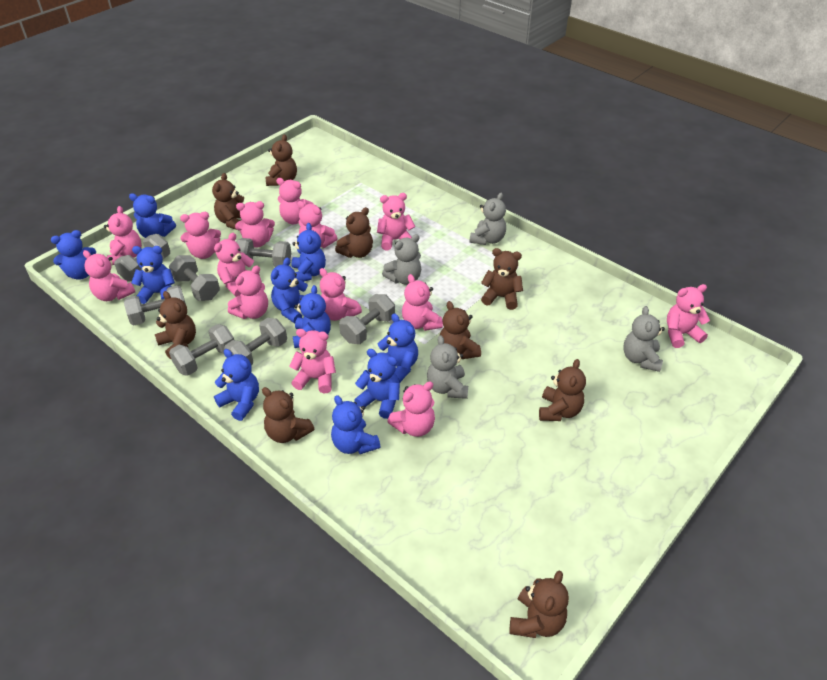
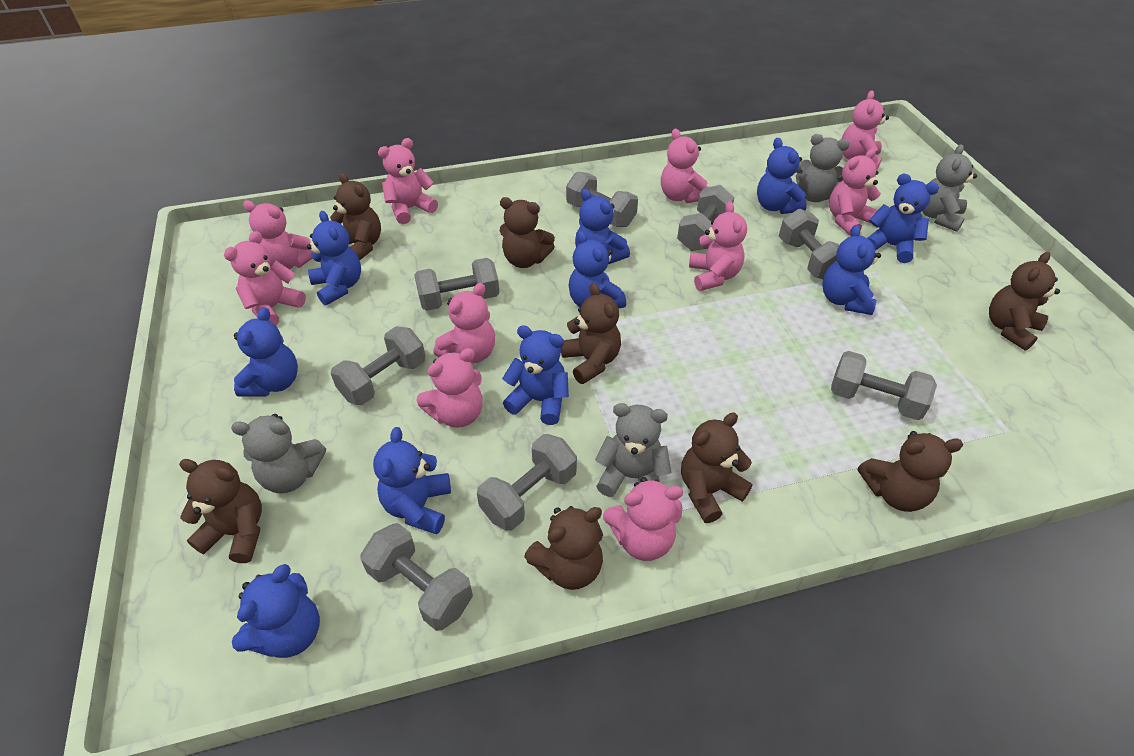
brown teddy bear: [155,291,196,360] [212,173,244,230] [262,387,314,443] [266,134,297,186] [335,207,373,258] [440,301,481,359] [481,248,523,310] [509,570,569,638] [539,359,586,421] = 9 -> [179,459,262,563] [330,173,381,260] [500,197,555,268] [524,506,603,590] [561,283,621,384] [681,412,753,523] [858,431,963,512] [989,252,1060,351] = 8
grey dumbbell: [114,234,170,282] [124,285,186,325] [169,255,220,301] [169,324,234,376] [224,318,287,365] [236,238,291,267] [339,294,395,344] = 7 -> [331,326,426,405] [360,523,473,631] [414,258,499,311] [477,434,577,531] [566,172,638,227] [677,185,734,251] [779,209,840,279] [831,351,937,420] = 8
pink teddy bear: [83,250,135,301] [104,206,142,265] [180,212,221,259] [214,233,260,297] [228,266,268,319] [235,201,275,248] [276,178,313,224] [289,329,336,393] [297,201,338,248] [319,268,362,321] [377,193,416,250] [387,382,435,437] [402,274,443,331] [667,284,710,348] = 14 -> [224,231,306,325] [243,200,313,269] [378,138,438,224] [416,348,483,428] [434,283,495,363] [603,477,683,561] [661,129,708,203] [689,201,747,291] [829,149,881,236] [842,90,889,169] = 10

